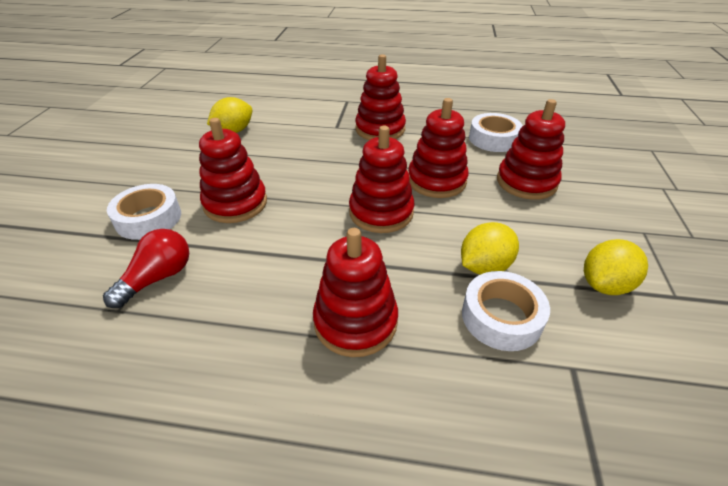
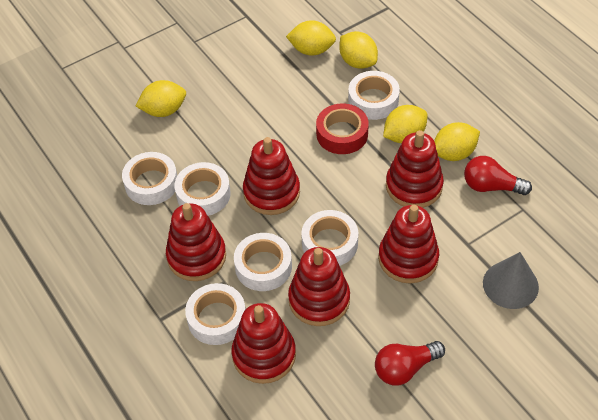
grey cone: none = 0 -> [483,252,539,309] = 1
red light bulb: [103,229,189,308] = 1 -> [375,341,445,385] [464,156,532,195] = 2
red tape: none = 0 -> [316,103,369,154] = 1
white tape: [107,184,181,240] [462,271,550,351] [469,113,523,152] = 3 -> [122,152,177,205] [174,162,231,216] [185,283,246,345] [234,233,292,291] [301,210,358,266] [348,71,400,120] = 6
yellow lemon: [207,97,252,133] [461,222,519,275] [584,239,648,295] = 3 -> [136,80,186,117] [286,20,336,56] [339,31,378,69] [383,105,427,143] [434,122,480,161] = 5

